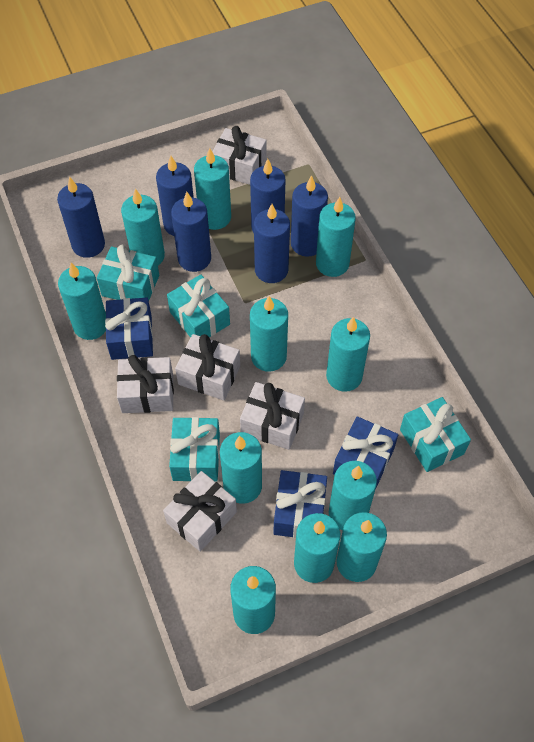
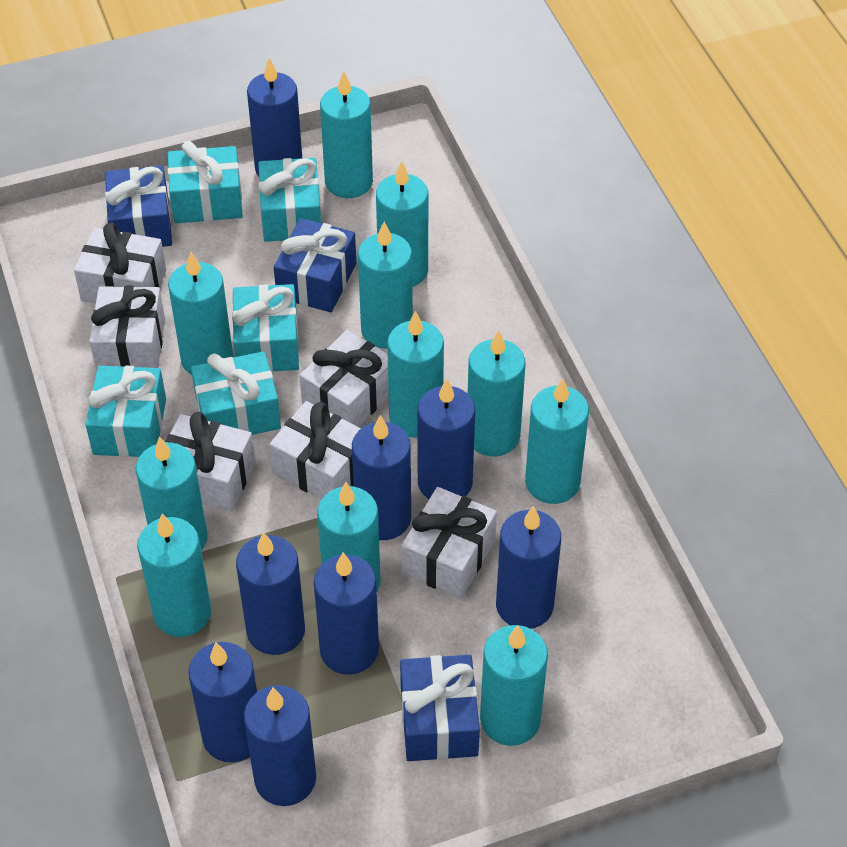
blue candle: [57,177,105,258] [156,156,194,236] [171,192,211,272] [250,159,286,233] [254,204,290,283] [291,175,328,257] = 6 -> [189,642,257,763] [236,532,305,655] [244,685,316,806] [247,58,302,177] [314,552,379,675] [352,415,411,540] [417,379,475,499] [496,506,561,629] = 8
turquoise gift: [97,245,159,301] [167,274,230,338] [169,417,220,482] [400,397,471,472] = 4 -> [85,366,166,457] [168,141,243,223] [191,351,281,435] [232,284,299,372] [258,158,321,242] = 5
white gift: [117,355,174,413] [163,471,237,552] [175,334,240,401] [212,126,267,185] [240,382,305,450] = 5 -> [74,222,166,304] [89,286,165,372] [165,412,255,512] [269,401,361,500] [300,330,389,427] [401,487,497,599] = 6

